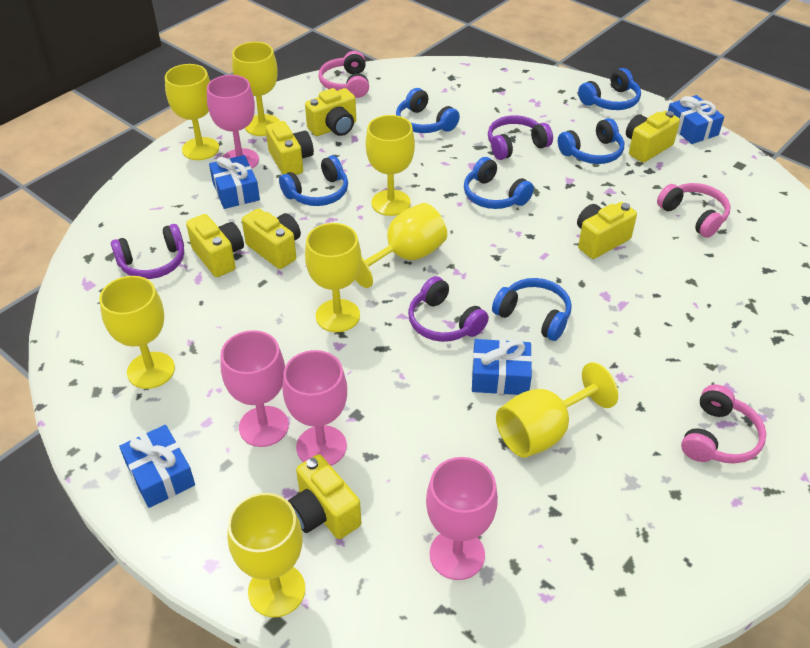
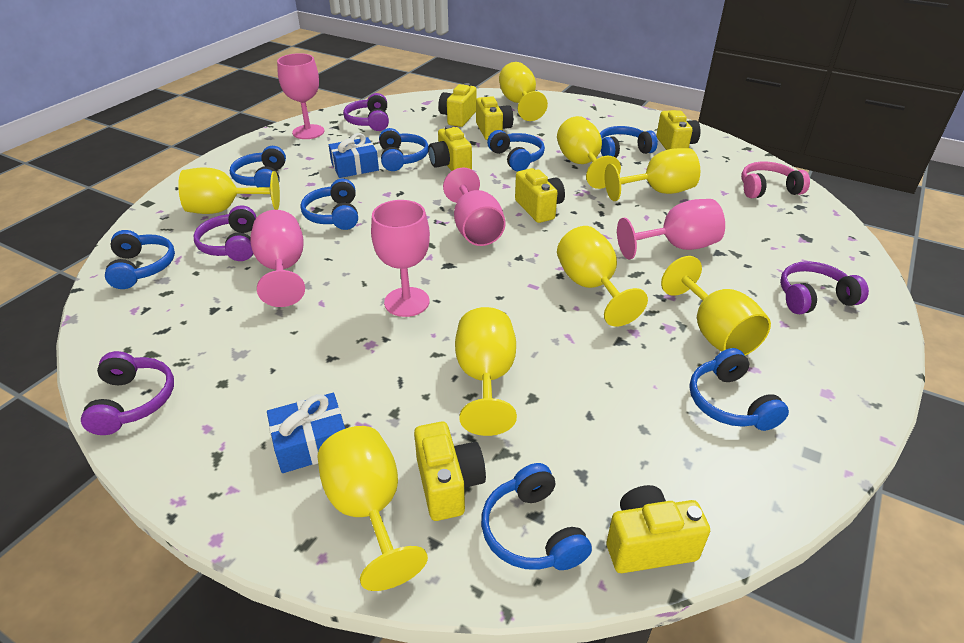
blue gift: [119,425,195,508] [209,155,260,209] [472,339,532,395] [668,95,724,144] = 4 -> [267,393,345,473] [329,133,379,178] = 2
blue headphones: [279,156,348,206] [396,88,460,133] [464,157,534,209] [492,278,572,341] [558,118,624,164] [578,68,641,110] = 6 -> [105,230,175,289] [230,146,286,187] [300,179,358,230] [379,128,429,171] [481,463,592,570] [487,130,545,171] [600,126,658,158] [690,348,789,431] = 8
pink goblet: [207,75,259,168] [221,330,289,447] [282,350,347,466] [426,457,498,580] = 4 -> [251,210,305,307] [277,53,324,139] [371,200,430,317] [443,168,505,246] [617,199,725,260] = 5
pink headphones: [318,51,369,98] [657,183,730,238] [681,384,766,464] = 3 -> [741,162,810,198] = 1
purple headphones: [111,224,184,279] [408,276,489,342] [488,115,553,160] = 3 -> [81,351,174,435] [193,205,256,261] [343,93,389,131] [780,261,869,314] = 4

